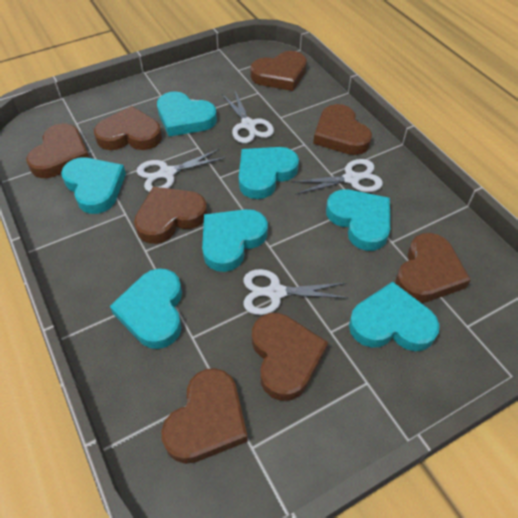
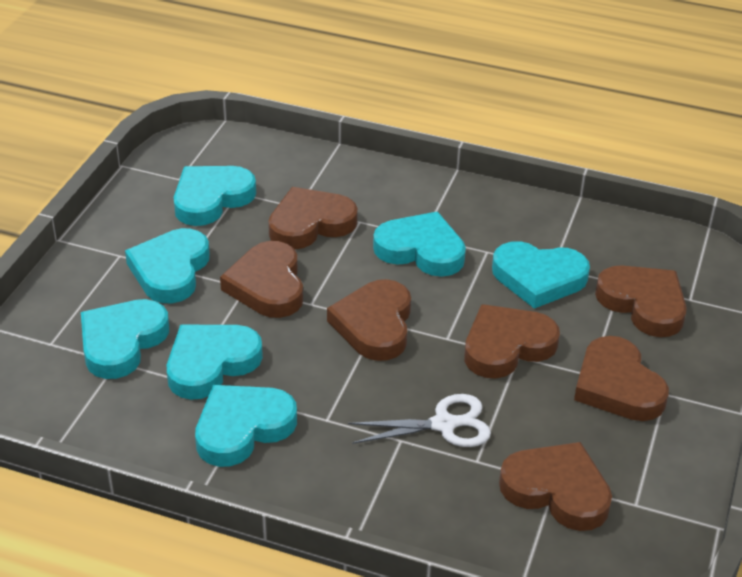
brown heart: [26,123,89,178] [94,106,162,150] [134,187,207,244] [161,368,248,464] [250,51,307,91] [252,313,328,401] [313,104,372,155] [395,233,471,303] = 8 -> [220,241,303,318] [268,187,358,249] [327,279,411,361] [464,304,560,379] [499,442,612,531] [574,336,669,421] [595,265,687,337] = 7
white scissors: [137,149,226,192] [222,91,274,143] [243,269,348,315] [291,159,383,195] = 4 -> [348,394,491,447] = 1

